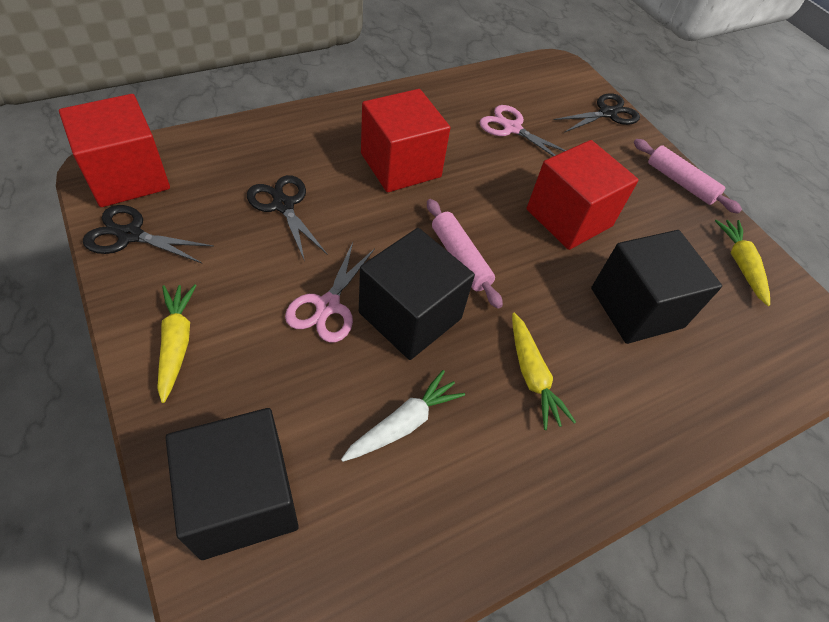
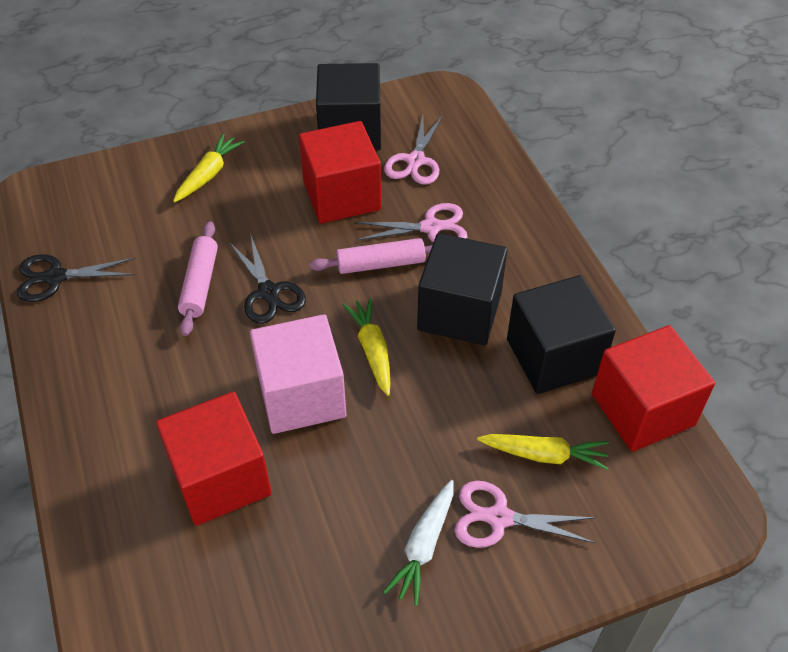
black scissors: [83,205,214,263] [247,175,327,262] [554,93,640,133] = 3 -> [17,254,136,302] [229,233,306,324] = 2
pink cube: none = 0 -> [250,314,346,434] = 1
pink scissors: [285,242,375,342] [479,105,567,156] = 2 -> [354,203,468,243] [384,115,443,185] [455,481,596,548] = 3

